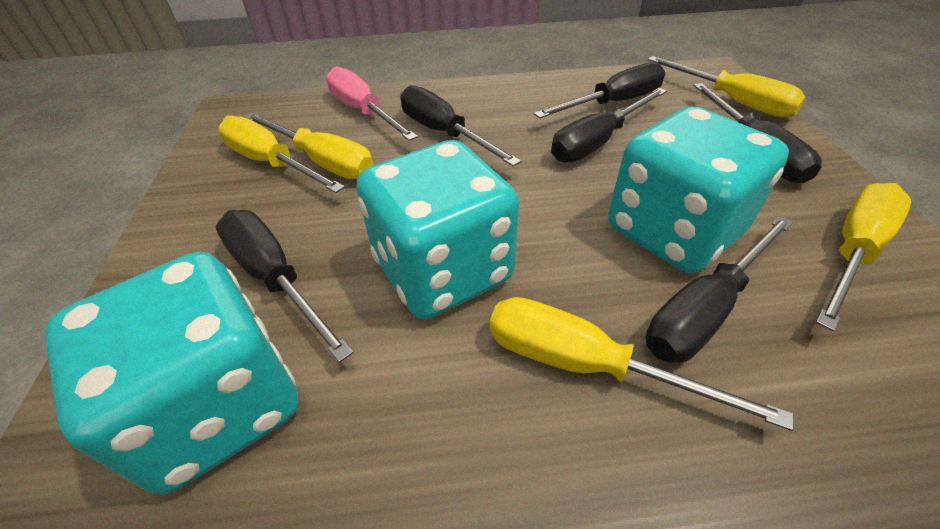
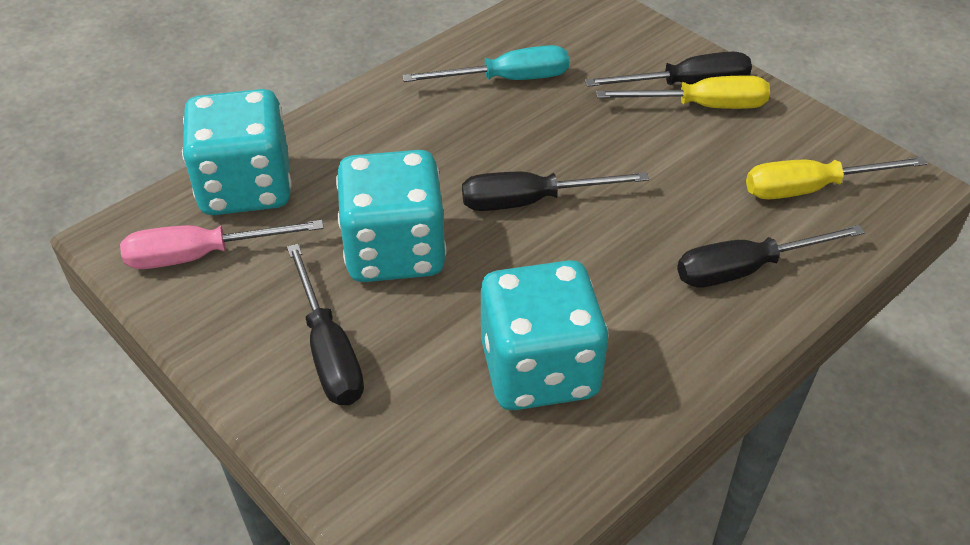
black screwdriver: [216,210,354,363] [400,85,521,166] [534,62,666,119] [551,88,667,162] [646,216,794,363] [693,83,822,183] = 6 -> [287,244,364,405] [462,172,649,211] [585,51,752,87] [677,225,865,288] = 4
turquoise screwdriver: none = 0 -> [402,45,569,82] = 1
yellow screwdriver: [218,116,345,193] [244,113,374,179] [489,297,793,431] [648,56,806,118] [816,183,911,331] = 5 -> [596,76,770,109] [746,157,927,199] = 2

